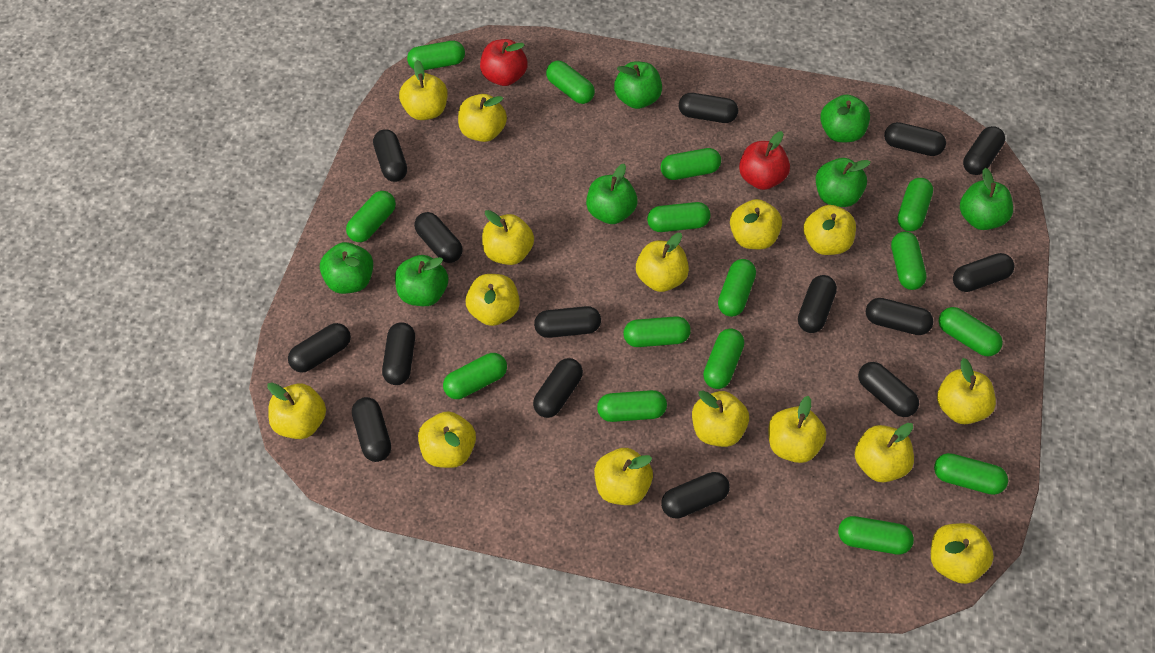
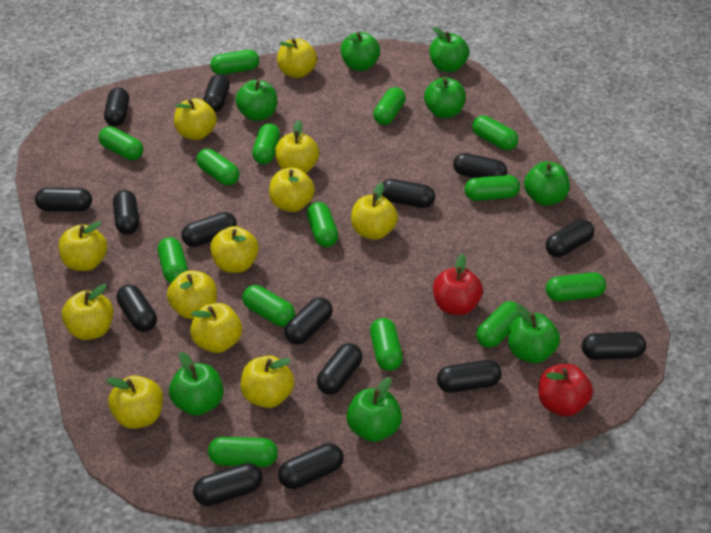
green apple: [320,242,373,294] [395,255,448,306] [586,164,638,224] [614,61,662,109] [816,158,871,207] [820,94,870,142] [960,168,1013,230] = 7 -> [169,352,224,416] [235,80,277,121] [340,32,380,71] [346,377,402,442] [424,77,466,118] [429,27,469,72] [508,304,560,363] [524,161,570,206] = 8
green capsule: [346,191,396,242] [407,41,465,70] [443,353,507,399] [546,61,595,104] [597,390,667,422] [623,316,691,347] [647,202,710,232] [661,148,721,180] [703,328,744,389] [718,259,756,317] [838,516,914,555] [891,231,927,290] [897,178,933,231] [934,453,1008,495] [939,307,1003,356] = 15 -> [99,126,143,160] [158,237,188,283] [196,149,239,186] [208,437,278,467] [210,50,259,75] [242,285,295,327] [252,123,280,164] [307,202,338,247] [370,318,403,371] [373,87,406,125] [464,175,520,201] [472,116,518,150] [476,301,521,348] [546,272,606,302] = 14
yellow apple: [267,383,326,439] [399,60,448,120] [418,411,476,468] [458,94,507,142] [466,274,520,326] [482,210,534,265] [594,448,653,505] [636,233,689,292] [692,390,749,447] [730,199,782,249] [768,396,826,463] [803,205,856,255] [855,423,914,482] [931,523,994,584] [937,358,996,424] = 15 -> [59,221,107,271] [62,284,113,340] [106,375,163,429] [167,270,217,319] [174,98,217,140] [190,303,242,353] [210,226,259,273] [241,356,294,408] [269,168,315,212] [275,120,319,173] [277,38,317,78] [351,182,398,240] = 12

